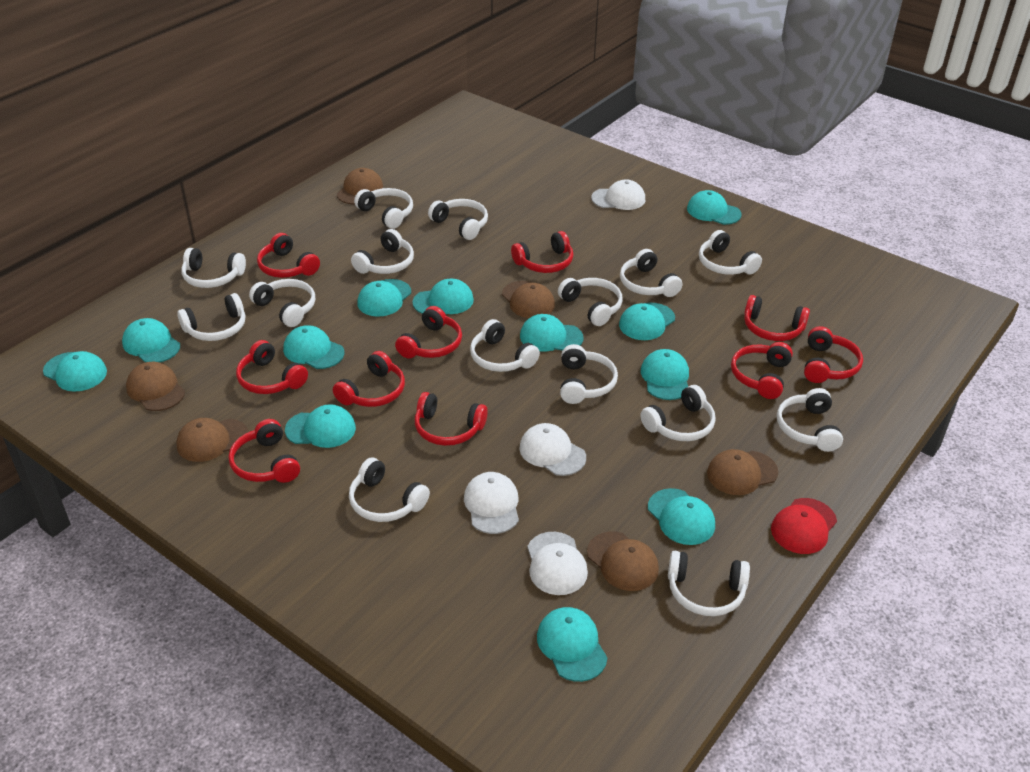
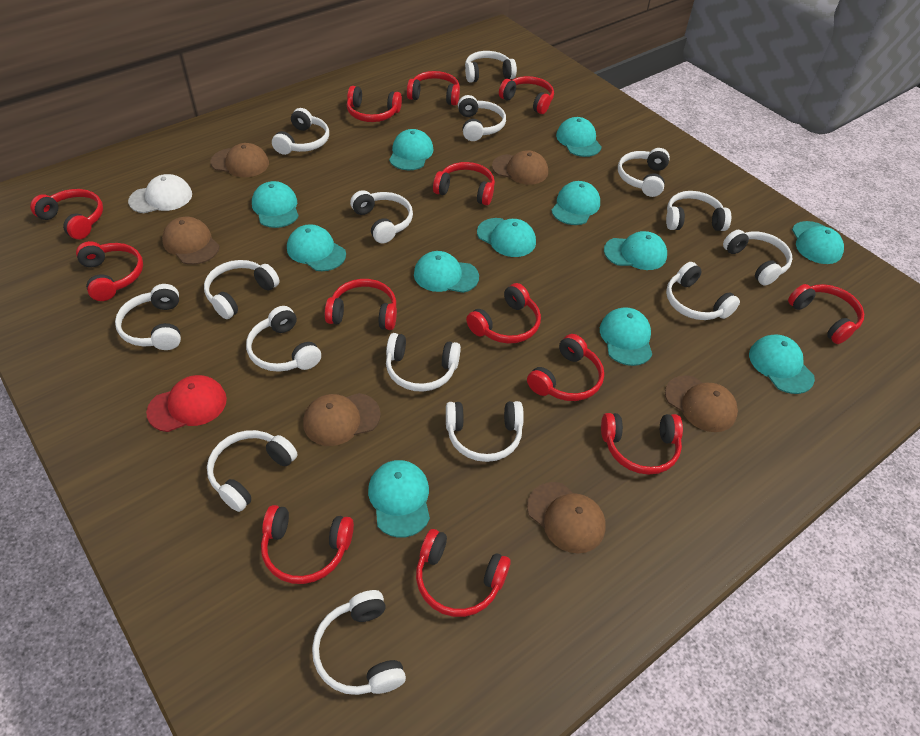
red headphones: [228,419,300,483] [236,340,308,394] [257,233,320,278] [333,351,405,407] [395,306,462,358] [415,392,488,446] [511,231,573,273] [731,342,793,399] [744,295,810,341] [804,326,863,383] = 10 -> [30,189,103,239] [76,241,143,301] [261,505,354,584] [325,279,397,330] [347,86,402,122] [407,71,460,106] [416,529,511,617] [433,162,495,205] [466,283,541,344] [499,76,554,114] [527,334,604,401] [601,413,683,475] [788,284,864,344] = 13
white cap: [464,472,519,534] [519,423,586,476] [527,532,588,595] [591,179,645,210] = 4 -> [128,174,192,213] = 1

